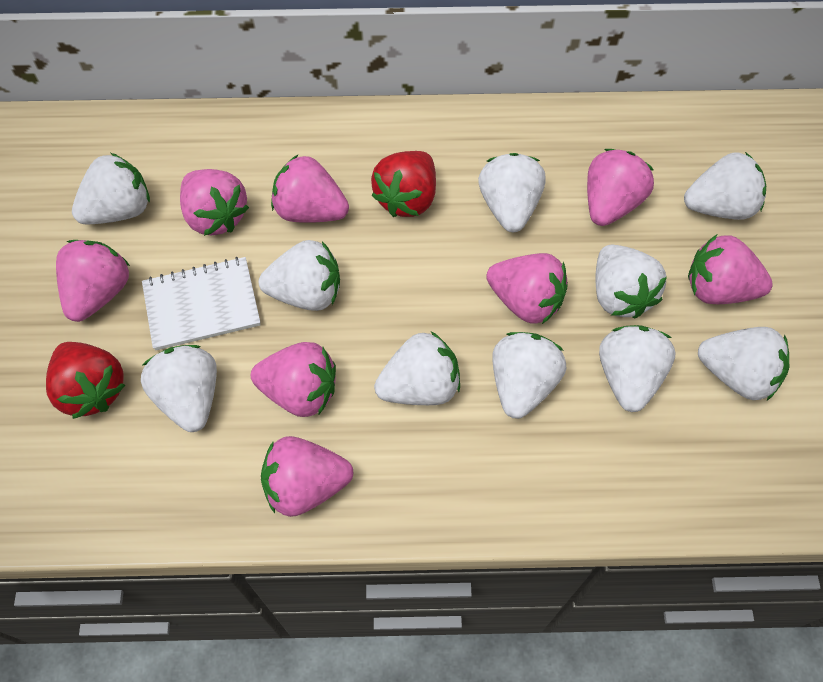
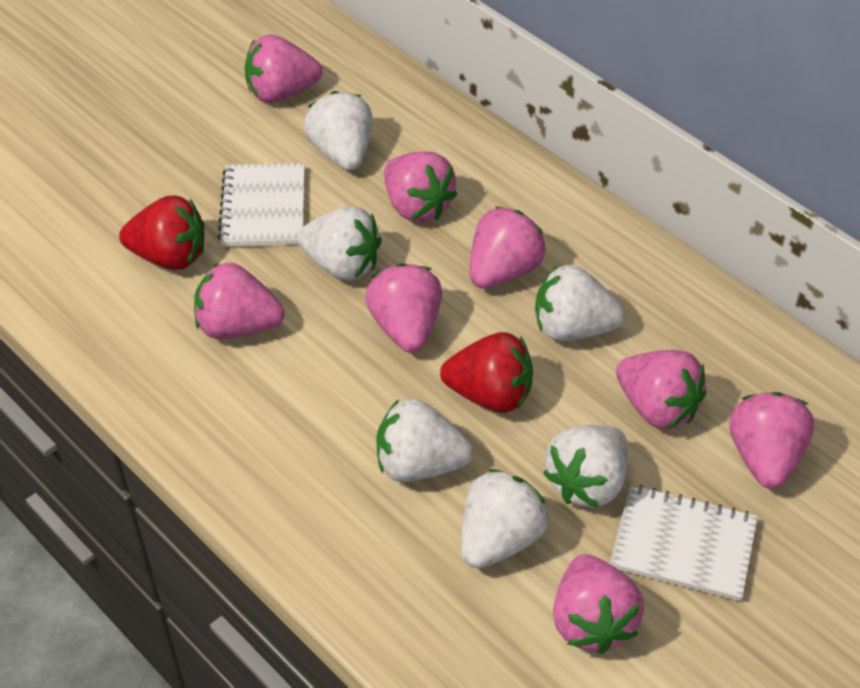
white notebook: [142,257,261,350] = 1 -> [218,163,305,247] [610,485,758,601] = 2
white strawberry: [72,153,150,224] [141,345,217,432] [259,240,340,311] [374,331,460,405] [478,153,546,232] [492,332,566,419] [595,244,667,318] [599,325,676,412] [684,152,766,220] [698,327,789,400] = 10 -> [297,206,382,281] [304,91,373,170] [376,399,473,482] [461,469,549,568] [535,265,625,341] [543,425,628,508] = 6

